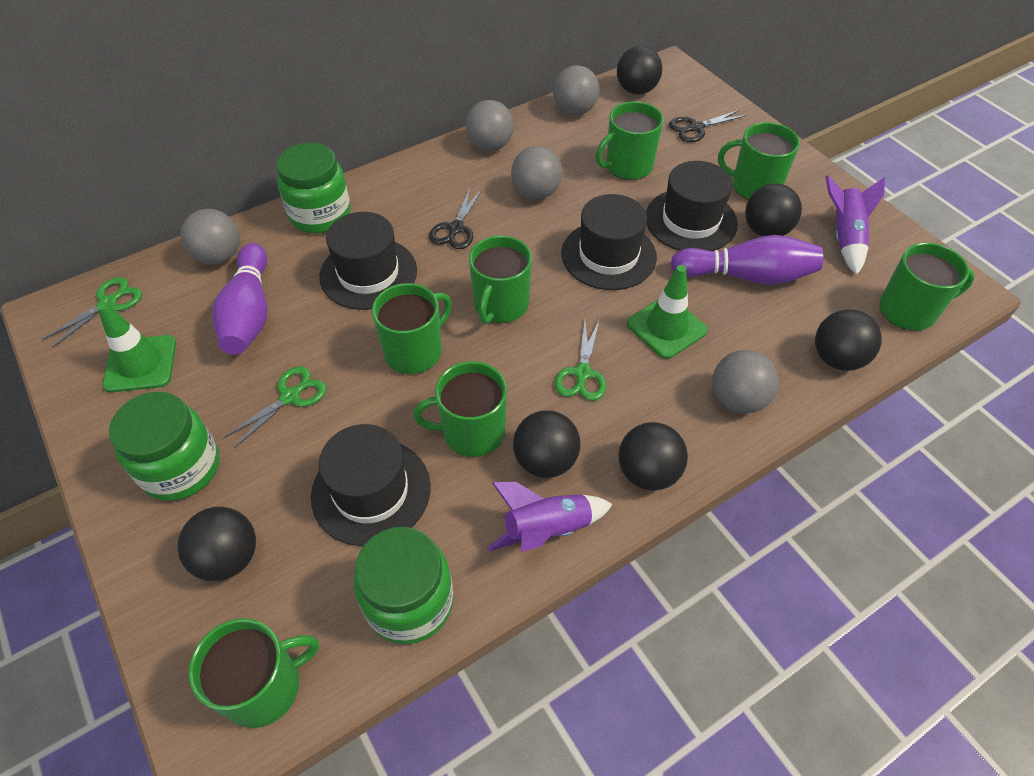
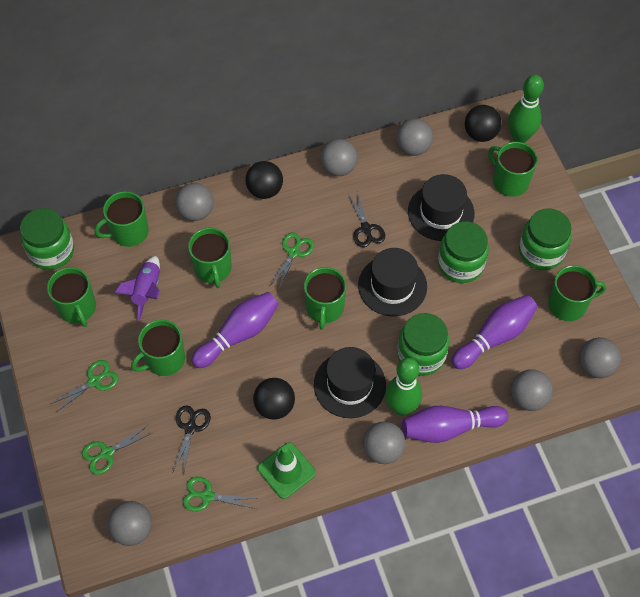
black ball: [177,507,256,581] [513,410,580,478] [617,46,662,95] [619,422,688,490] [745,183,802,237] [815,309,882,371] = 6 -> [246,161,283,199] [253,378,295,419] [465,105,502,142] = 3
black hat: [311,424,431,546] [319,212,417,310] [561,194,657,290] [646,161,738,251] = 4 -> [314,347,386,418] [358,248,427,316] [408,174,475,241] = 3
green bowling pin: none = 0 -> [385,358,422,416] [508,74,544,143] = 2
green jar: [109,392,219,501] [276,143,351,234] [354,527,454,644] = 3 -> [20,208,74,270] [397,313,450,376] [438,221,489,283] [519,209,571,270] = 4
green scissors: [43,277,142,348] [224,366,327,448] [555,319,606,401] = 3 -> [51,360,119,412] [82,424,154,475] [183,477,258,511] [271,232,314,289] = 4
green traffic cone: [97,303,176,393] [627,265,708,359] = 2 -> [258,442,316,499] = 1
grey ball: [180,209,240,265] [465,100,514,151] [511,146,562,199] [553,65,600,115] [712,350,779,414] = 5 -> [108,501,152,546] [175,183,213,221] [320,139,357,176] [363,422,406,464] [396,119,433,156] [511,369,553,411] [579,337,621,378] = 7
purple bowling pin: [212,243,267,355] [671,235,823,285] = 2 -> [191,292,279,368] [402,406,508,443] [452,295,537,369] = 3
purple rocket: [487,482,613,552] [825,175,885,275] = 2 -> [115,256,160,322] = 1

